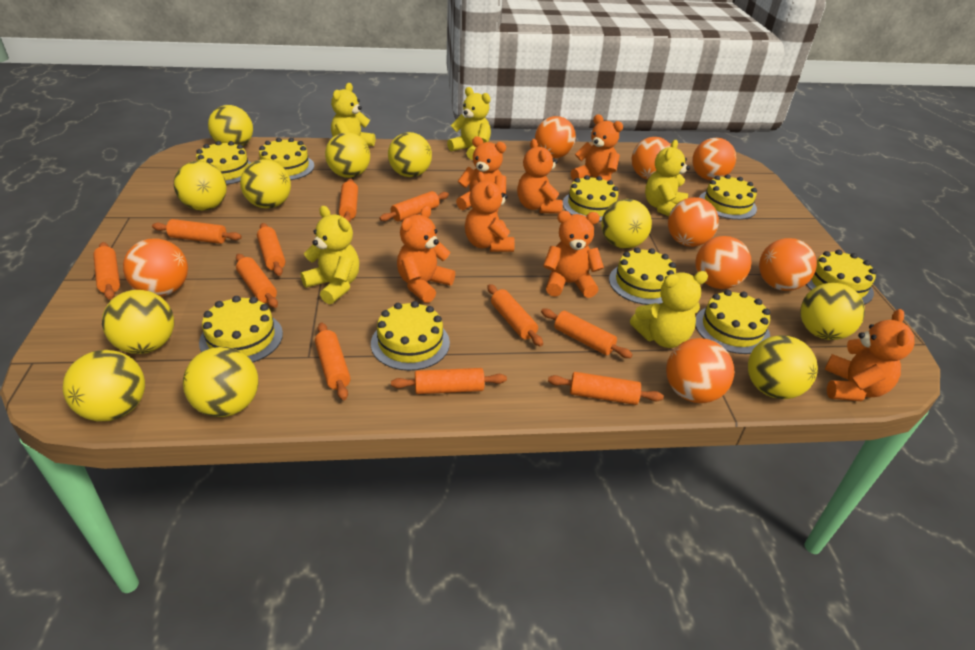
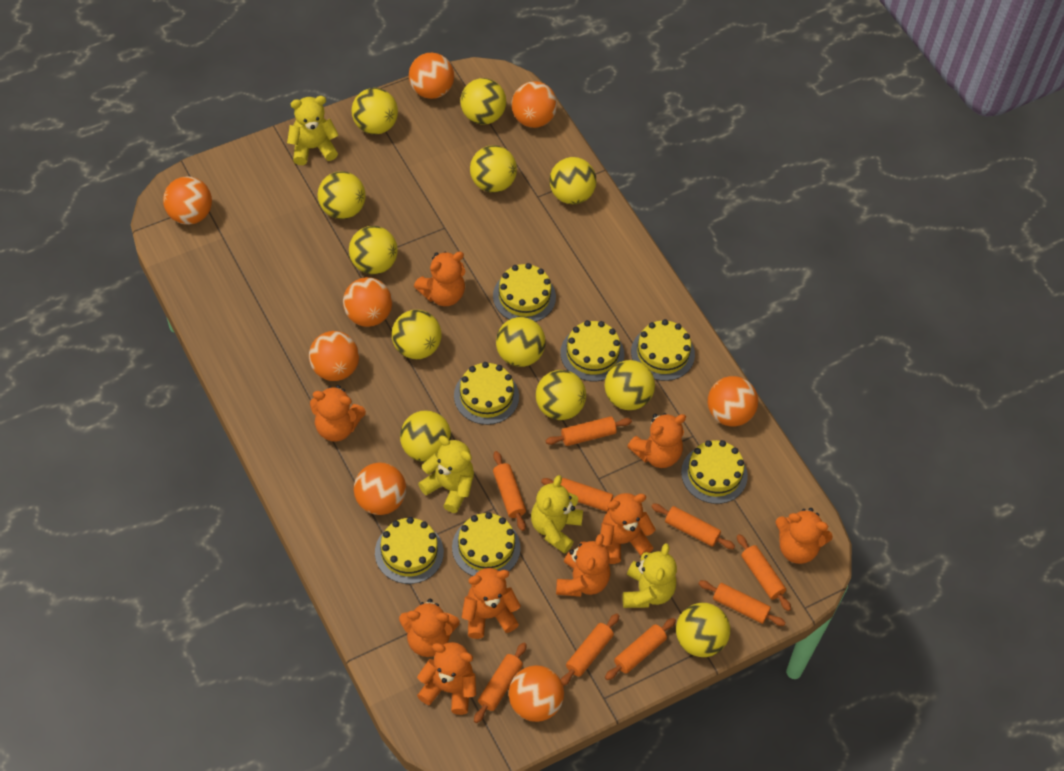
orange rolling pin: [93,242,120,300] [152,219,242,244] [236,254,278,308] [257,223,285,276] [315,323,351,400] [339,179,358,222] [379,191,449,222] [391,368,507,394] [487,284,543,347] [541,309,633,358] [548,372,664,405] = 11 -> [474,642,527,723] [493,451,526,531] [541,478,613,512] [546,416,632,446] [561,613,619,686] [605,618,676,680] [651,504,735,549] [698,580,786,626] [737,534,791,611] = 9
orange teddy bear: [397,206,455,303] [456,136,506,213] [465,172,515,252] [517,139,563,214] [543,211,604,298] [571,114,623,181] [824,309,915,401] = 7 -> [310,385,366,442] [399,599,460,657] [414,251,466,306] [417,642,476,715] [462,568,521,639] [556,534,610,597] [600,493,656,564] [627,413,686,468] [775,508,833,564] = 9
yellow ball: [63,350,145,421] [102,290,174,354] [174,161,227,211] [183,347,258,417] [208,105,253,146] [240,159,291,209] [325,132,370,178] [388,132,432,177] [601,199,652,249] [748,335,818,399] [801,283,865,340] = 11 -> [318,171,366,219] [349,226,398,274] [352,88,398,135] [392,310,441,359] [400,410,451,462] [460,78,506,125] [470,145,517,193] [496,317,545,367] [536,370,586,420] [549,157,597,204] [605,360,655,410] [676,603,730,657] = 12
yellow cake: [196,141,251,185] [199,296,283,362] [259,138,314,180] [371,301,450,371] [563,175,619,222] [609,247,676,305] [695,290,770,354] [699,174,757,220] [806,250,877,305] = 9 -> [375,517,444,584] [452,512,521,576] [454,362,519,425] [493,263,556,322] [560,320,625,381] [631,319,695,381] [681,440,748,504] = 7
yellow teddy bear: [301,206,359,304] [331,83,375,146] [447,87,491,160] [630,271,708,348] [645,140,690,216] = 5 -> [287,96,339,165] [418,436,474,513] [531,475,583,554] [622,543,677,608] = 4

